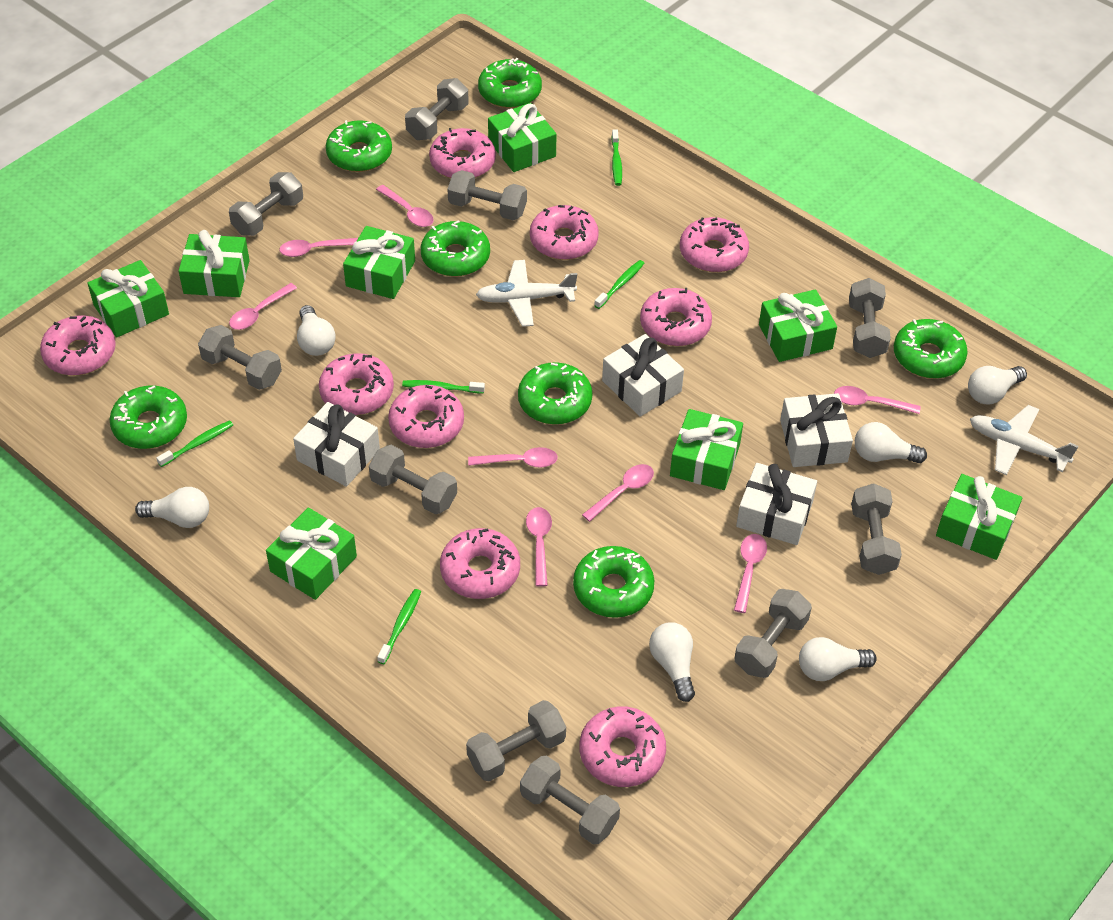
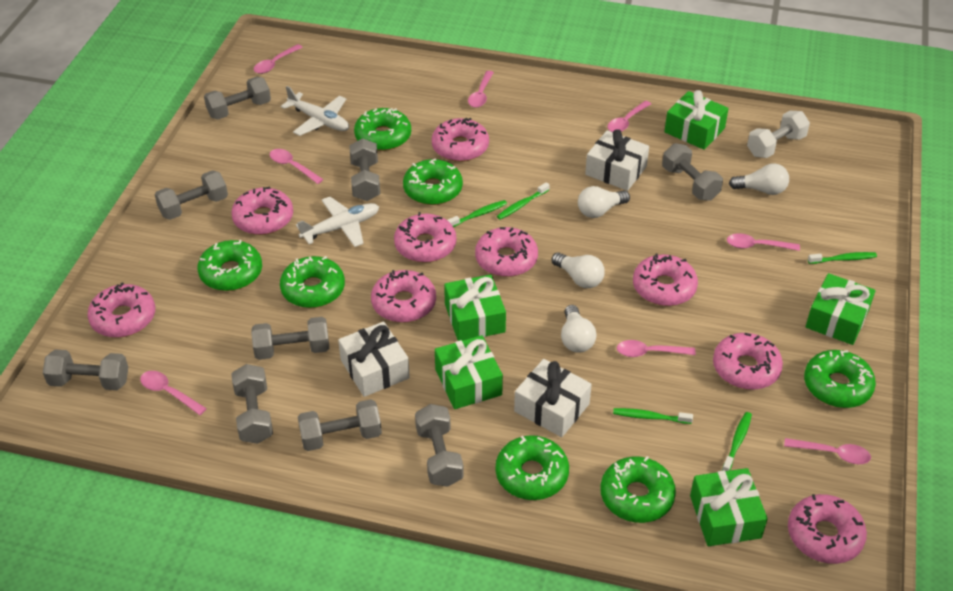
green gift: [87,260,169,338] [178,230,250,297] [266,508,357,600] [343,226,415,299] [488,103,557,172] [670,409,743,490] [759,289,837,362] [936,474,1022,560] = 8 -> [435,335,503,409] [444,274,506,341] [664,90,729,150] [690,468,768,546] [806,273,876,345] = 5
grey dumbbell: [198,325,282,390] [229,172,303,236] [369,445,457,514] [405,78,469,140] [447,170,527,220] [466,700,566,782] [520,756,620,844] [734,589,812,678] [849,278,891,358] [851,483,902,575] = 10 -> [43,349,128,390] [155,170,228,220] [204,77,271,120] [231,364,273,444] [251,317,329,360] [298,399,382,451] [349,138,380,201] [415,404,464,487] [662,143,723,201] = 9
white dumbbell: none = 0 -> [747,111,810,158] = 1
white gift: [293,402,380,487] [602,334,684,417] [736,463,817,545] [780,393,853,467] = 4 -> [338,321,410,397] [514,359,592,437] [585,129,649,191] = 3
white light bulb: [135,487,209,528] [297,305,336,356] [649,622,695,702] [799,637,877,681] [855,422,927,463] [968,366,1027,405] = 6 -> [552,252,605,288] [561,305,596,352] [578,186,630,218] [729,163,789,195] = 4

